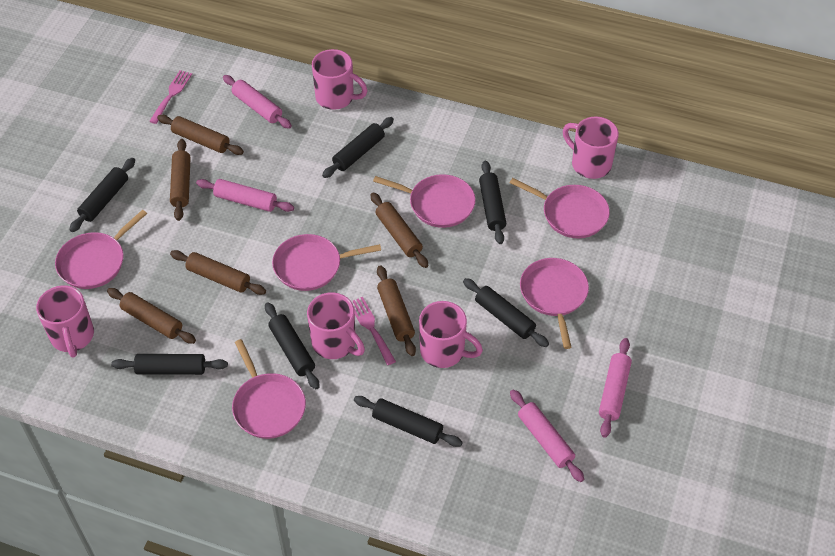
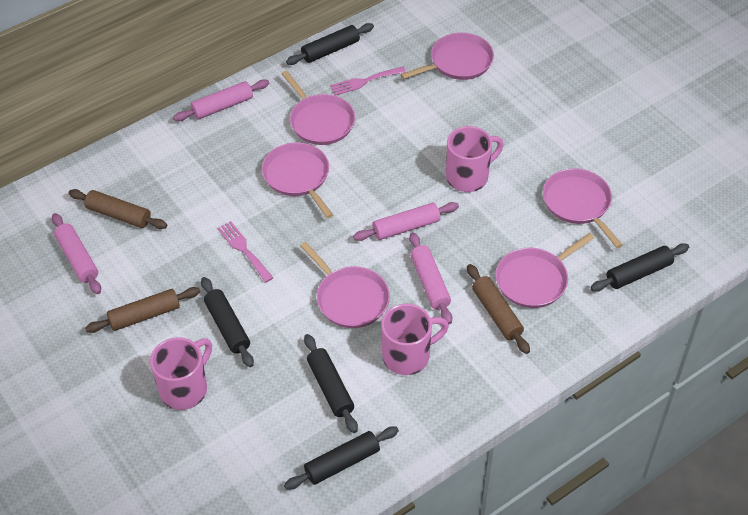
black rolling pin: [69,158,135,232] [111,354,228,375] [265,302,319,389] [322,117,394,178] [354,396,463,447] [463,278,549,347] [479,161,506,244] = 7 -> [201,277,254,367] [284,426,399,490] [286,23,374,65] [304,334,358,433] [590,243,689,292] = 5
brown rolling pin: [107,288,196,344] [157,115,244,155] [170,139,191,221] [170,250,266,295] [370,192,428,268] [377,265,416,356] = 6 -> [69,189,167,229] [85,287,200,333] [467,264,530,354] = 3
pink mug: [36,285,94,358] [307,292,365,359] [312,49,368,110] [419,301,483,368] [563,117,619,179] = 5 -> [150,337,212,410] [381,304,449,375] [446,126,503,192] = 3

